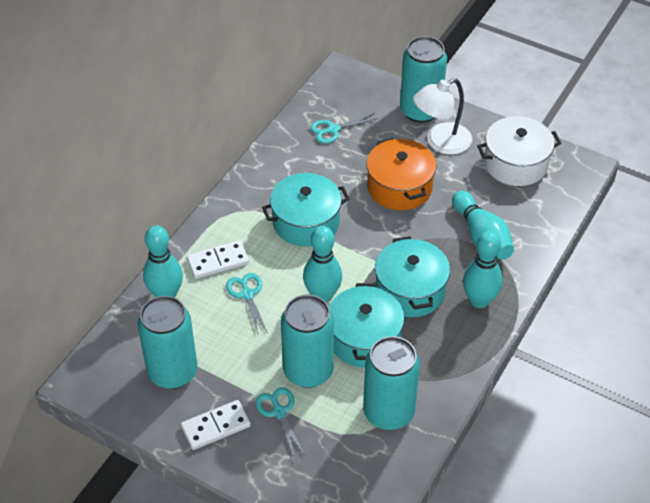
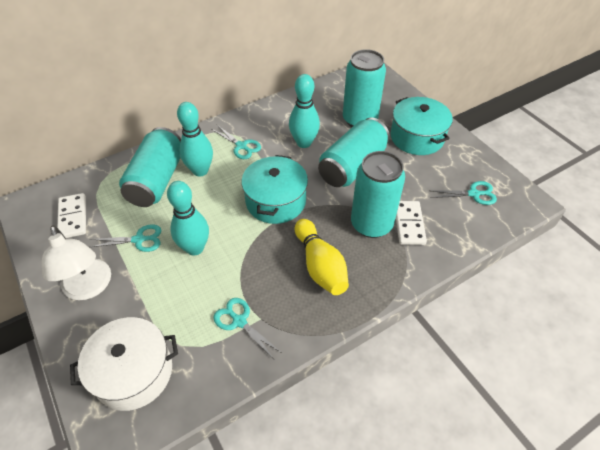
orange pot: [366,137,436,210] = 1 -> none = 0
turquoise bowling pin: [143,225,183,298] [303,226,342,303] [452,191,514,260] [463,231,503,308] = 4 -> [167,181,209,256] [177,102,213,177] [289,74,320,148] = 3
turquoise pot: [262,173,349,247] [329,283,404,368] [375,236,450,317] = 3 -> [241,155,308,224] [390,97,453,155] = 2
turquoise scissors: [226,273,267,334] [255,388,305,458] [310,113,378,144] = 3 -> [90,225,161,252] [212,125,261,159] [213,298,282,359] [430,181,497,205] = 4
yellow bowling pin: none = 0 -> [295,219,349,295] = 1

